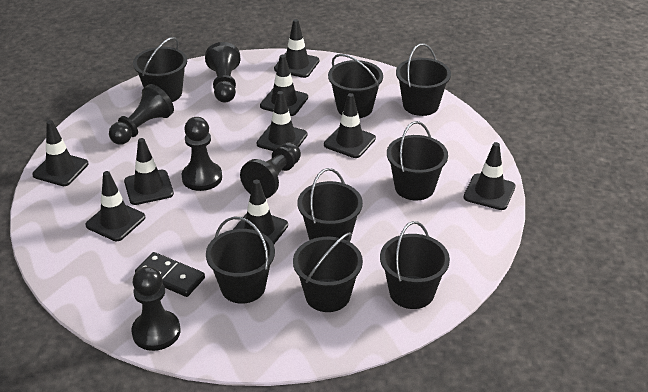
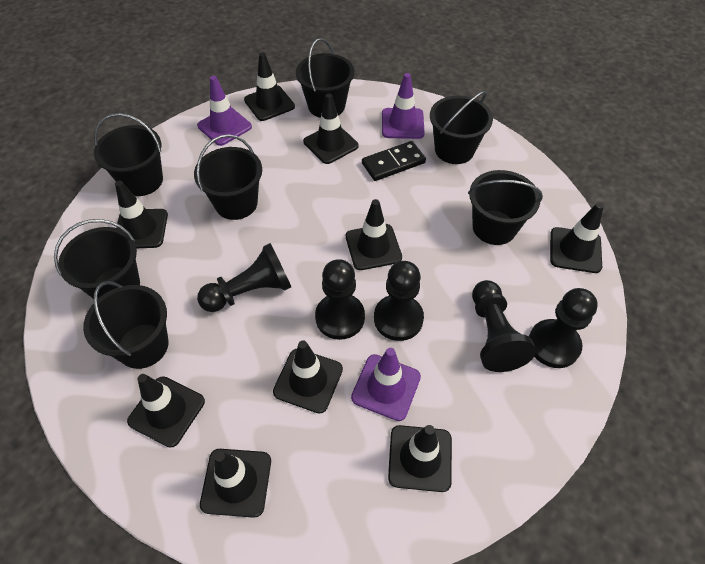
black bucket: [133,37,187,102] [206,217,275,304] [293,232,363,312] [298,168,363,240] [328,54,383,118] [380,221,450,309] [387,121,448,201] [396,43,451,116] = 8 -> [54,219,140,299] [83,281,169,369] [94,113,163,196] [194,134,262,220] [296,38,354,118] [430,91,493,164] [468,170,543,245] = 7
purple traffic cone: none = 0 -> [197,76,252,146] [351,348,421,421] [382,73,425,139] = 3

